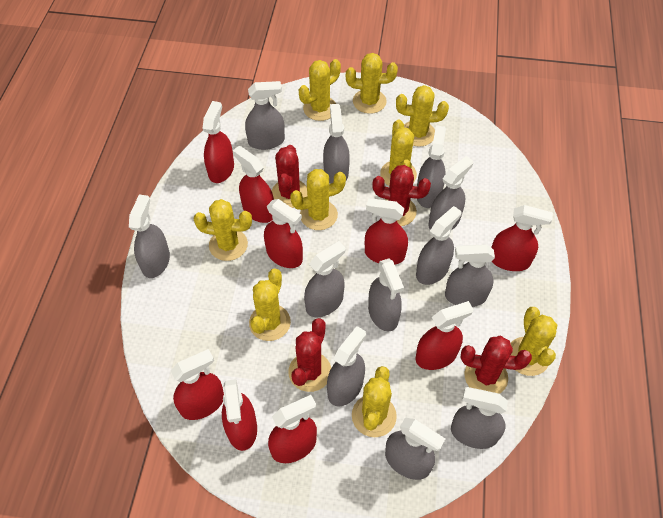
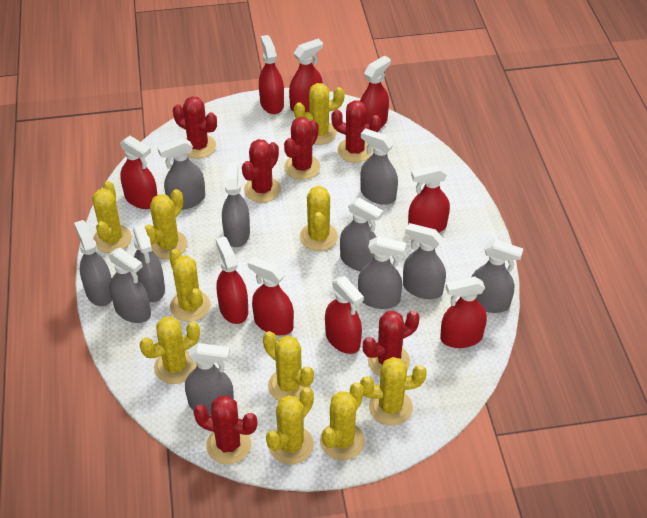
grey spray bottle: [129,194,170,278] [245,81,285,150] [304,241,345,317] [323,104,350,184] [327,326,366,407] [368,259,404,332] [385,417,445,480] [416,206,461,285] [417,125,446,208] [428,156,473,230] [445,244,495,307] [451,387,508,449] = 12 -> [74,220,112,306] [109,248,151,323] [133,225,165,302] [157,138,205,209] [185,343,234,415] [222,162,250,247] [340,198,383,272] [358,236,406,309] [360,128,398,205] [403,223,446,299] [472,239,523,313] = 11
red cactus: [272,145,307,208] [288,318,331,392] [372,165,431,226] [461,335,532,394] = 4 -> [173,96,217,159] [193,396,257,464] [242,139,281,203] [284,117,320,180] [331,100,381,163] [363,310,420,376] = 6
yellow cactus: [194,199,252,261] [249,268,291,341] [290,169,346,230] [299,59,341,121] [346,53,398,114] [352,366,397,437] [380,119,417,186] [396,85,449,147] [511,307,557,376] = 9 -> [92,181,132,253] [140,316,200,384] [145,189,187,259] [169,249,211,322] [263,331,314,401] [266,388,314,464] [294,83,345,145] [300,186,338,251] [320,382,365,460] [360,357,427,426] = 10

